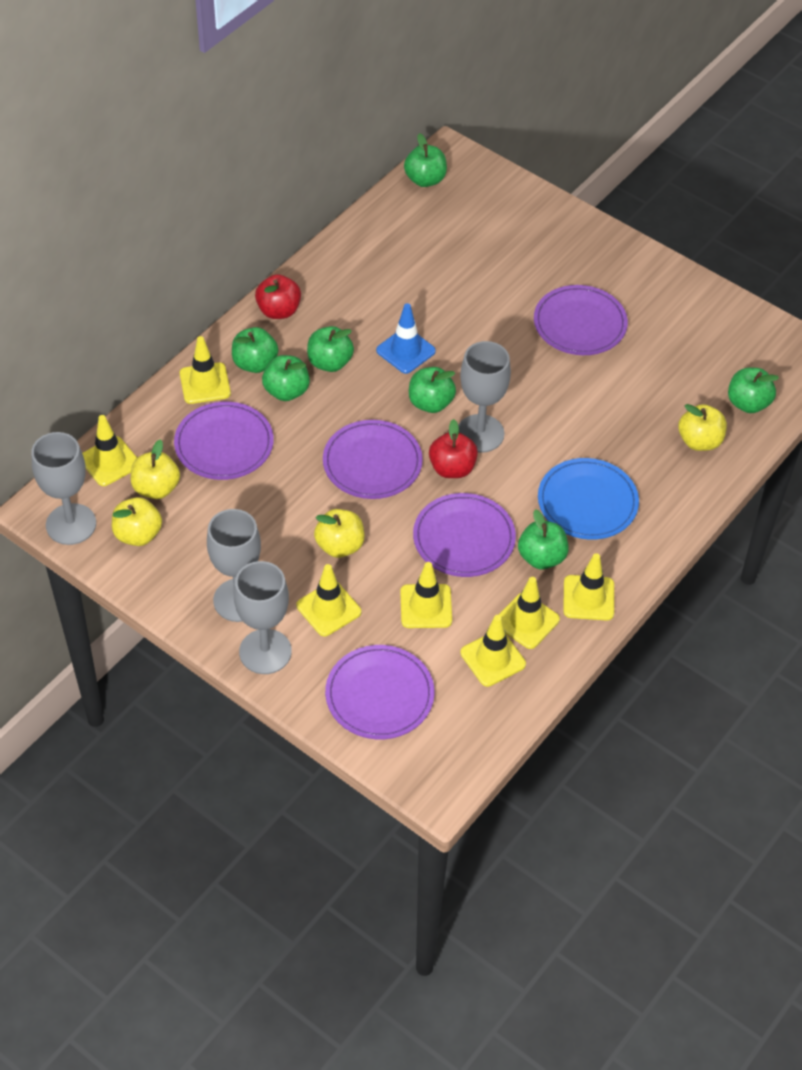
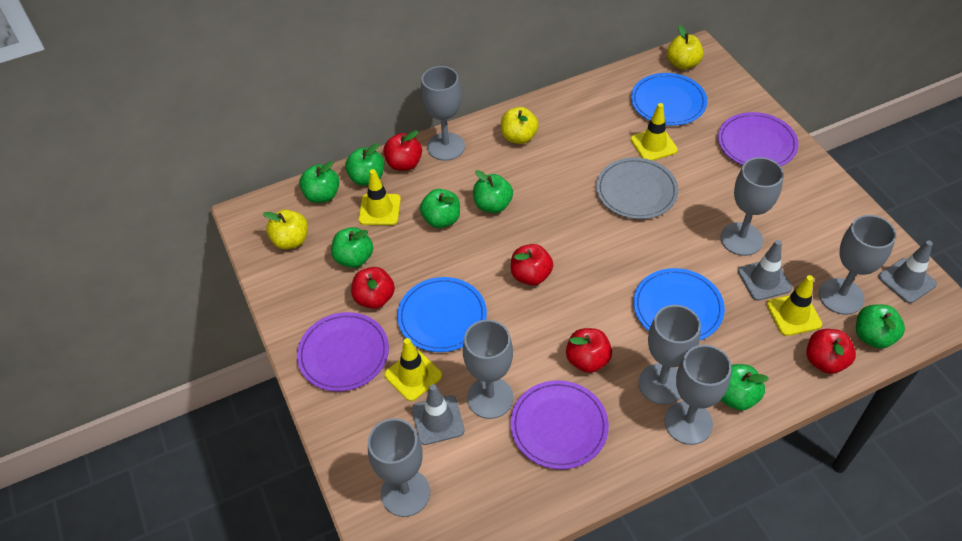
blue plate: [538,458,639,540] = 1 -> [397,277,487,352] [631,73,707,126] [633,268,725,340] = 3
blue traffic cone: [376,303,436,374] = 1 -> none = 0
grey goblet: [31,432,96,545] [207,509,261,622] [234,561,292,674] [458,341,511,453] = 4 -> [368,418,430,517] [421,66,465,161] [463,320,513,419] [639,305,701,405] [664,345,732,445] [720,157,784,256] [819,215,896,315] = 7
grey plate: none = 0 -> [596,157,679,219] = 1
grey traffic cone: none = 0 -> [412,384,465,445] [738,240,792,301] [878,240,937,303] = 3
purple plate: [174,402,274,480] [323,420,423,499] [325,645,435,739] [413,493,516,577] [534,285,628,355] = 5 -> [297,312,389,392] [510,380,609,469] [718,112,799,166] = 3
red apple: [255,274,301,319] [429,419,478,478] = 2 -> [351,267,395,309] [383,130,422,171] [511,244,553,285] [566,328,612,373] [806,329,856,374] = 5
yellow apple: [112,497,162,546] [131,439,180,499] [314,509,365,558] [678,404,727,451] = 4 -> [263,209,308,249] [501,107,539,144] [667,25,703,70] = 3
yellow traffic cone: [82,415,137,486] [180,336,231,404] [296,564,361,636] [400,562,452,628] [460,615,526,687] [499,577,560,649] [563,553,614,621] = 7 -> [359,169,401,225] [384,338,442,401] [630,103,678,160] [767,275,822,336] = 4

